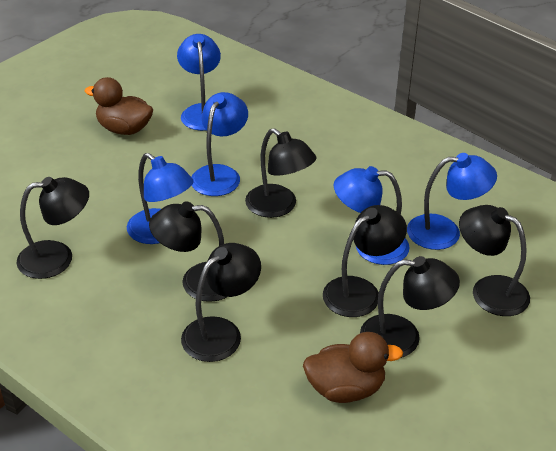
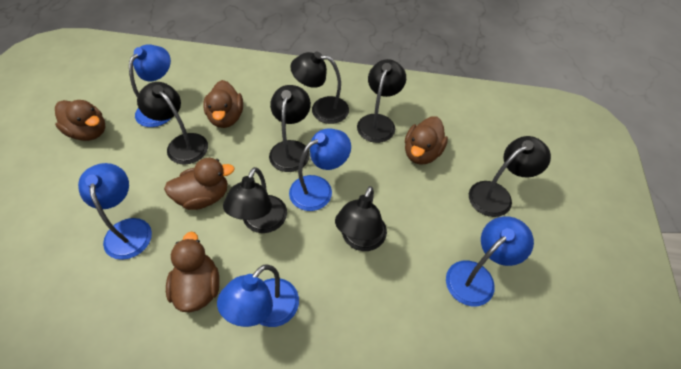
brown duck: [85,77,153,135] [303,332,403,403] = 2 -> [55,100,105,141] [164,158,235,210] [166,232,220,312] [203,80,243,128] [405,116,448,165] = 5

